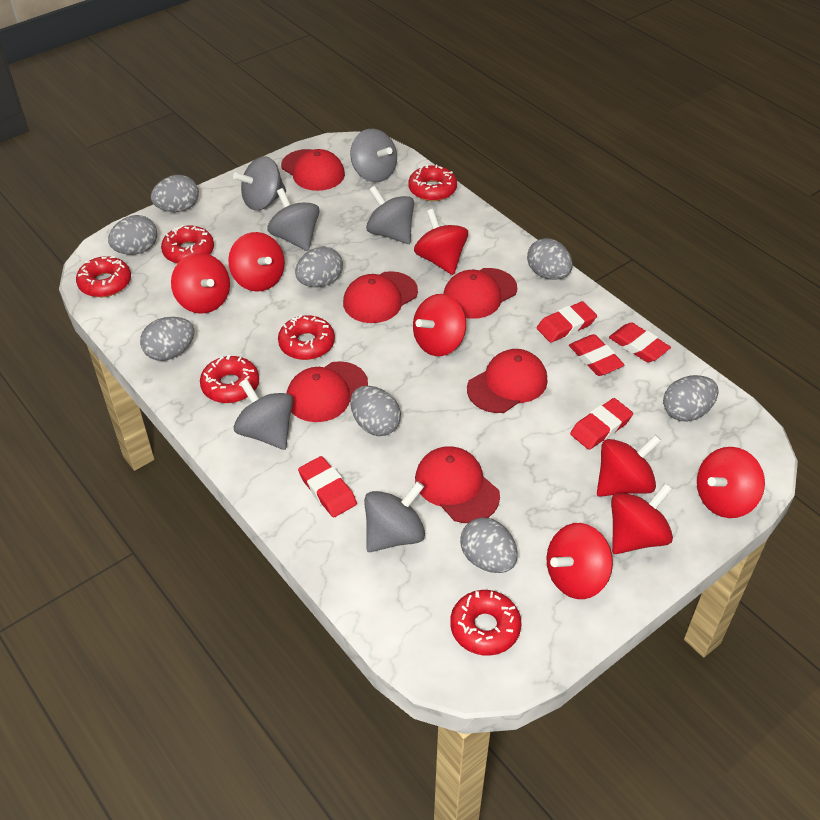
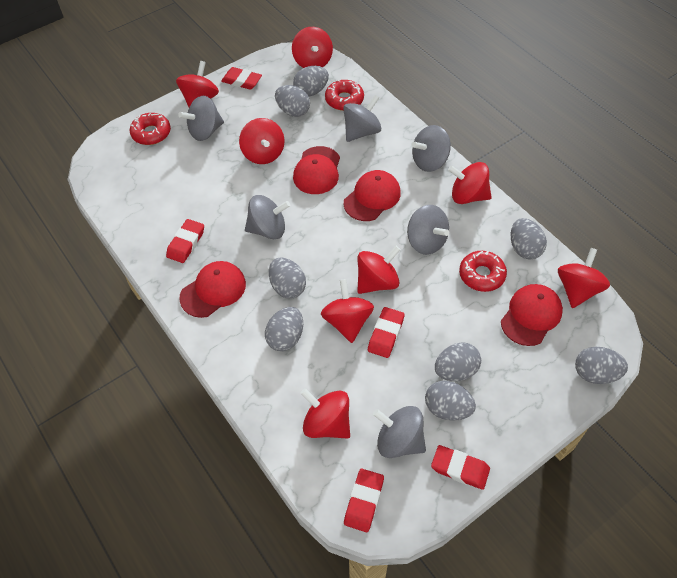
red cap: [281,149,345,191] [287,361,368,422] [343,271,418,323] [415,446,500,523] [443,268,517,319] [467,349,547,413] = 6 -> [179,261,246,318] [293,146,340,194] [344,170,401,221] [501,284,563,346] = 4
red donut: [76,256,131,297] [161,225,214,264] [200,355,259,403] [278,315,335,360] [408,165,457,201] [450,590,522,656] = 6 -> [130,113,171,145] [325,80,364,111] [459,251,507,292] = 3

